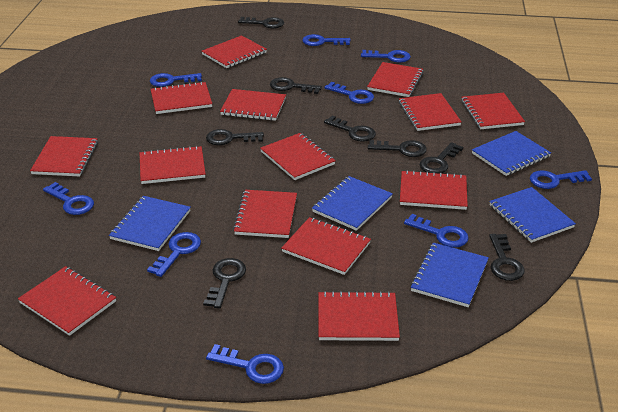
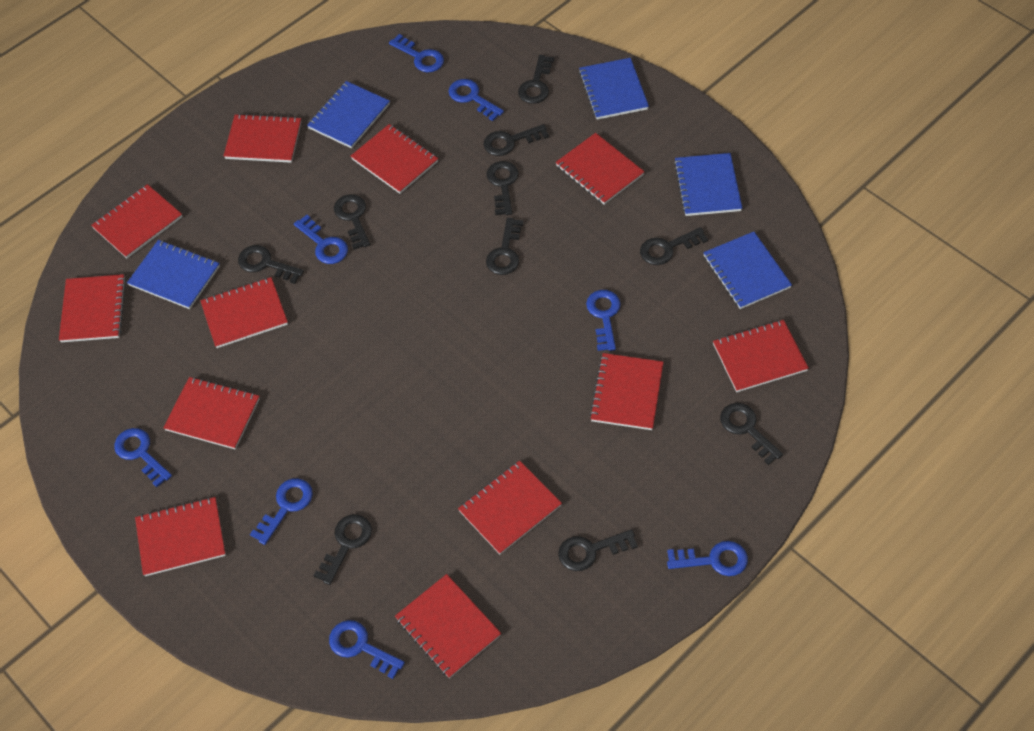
black key: [203,258,246,308] [206,129,264,145] [238,17,284,29] [270,77,322,94] [324,116,376,142] [368,140,427,157] [420,142,463,174] [489,234,525,281] = 8 -> [238,245,304,284] [313,514,372,585] [334,194,370,250] [483,124,549,156] [486,161,518,215] [486,218,523,275] [518,55,554,104] [558,529,638,571] [640,227,708,265] [720,403,783,465] = 10
blue key: [43,182,94,215] [147,232,201,277] [150,73,202,87] [206,344,284,384] [302,34,351,46] [324,82,374,104] [361,50,411,62] [404,214,469,248] [530,170,592,189] = 9 -> [114,428,172,487] [250,478,313,545] [294,215,348,264] [329,620,405,679] [389,34,444,72] [448,79,504,121] [586,290,621,351] [667,541,748,576] = 8
red notebook: [18,266,116,336] [30,136,98,176] [140,146,206,184] [151,82,212,114] [202,35,267,68] [220,89,286,121] [233,190,297,238] [260,133,336,180] [281,217,371,275] [318,291,400,341] [367,62,423,97] [399,93,461,131] [400,170,468,210] [461,93,525,129] = 14 -> [59,274,126,342] [91,184,182,258] [135,497,226,576] [163,377,260,450] [200,277,288,348] [224,113,302,163] [351,124,438,194] [395,574,501,678] [458,460,562,554] [555,133,645,205] [590,353,664,430] [713,320,809,392] = 12

